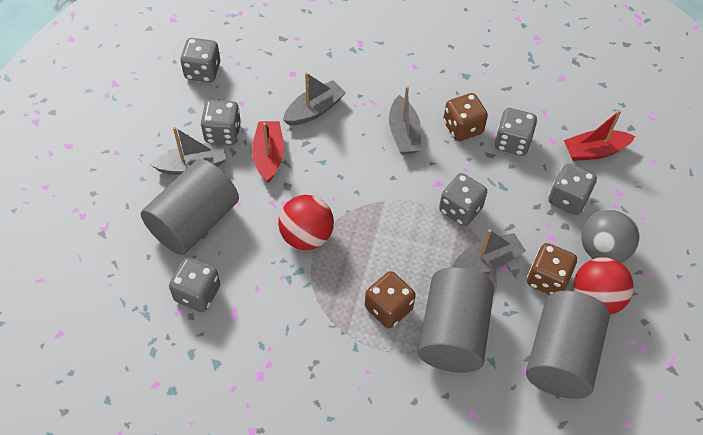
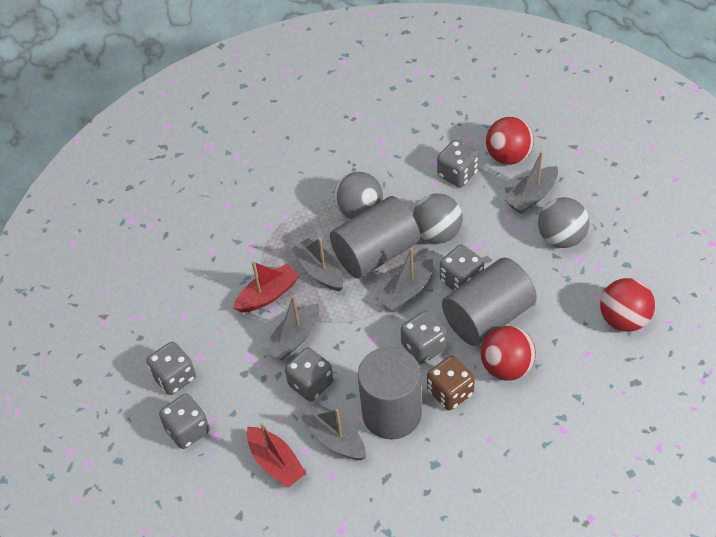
brown dice: [365,271,416,328] [443,93,488,141] [527,243,577,295] = 3 -> [427,356,475,410] = 1
grey ball: [581,209,639,263] = 1 -> [334,172,383,219] [413,193,463,244] [538,197,589,248] = 3
grey boat: [150,127,226,175] [283,72,346,126] [389,86,421,155] [452,229,526,274] = 4 -> [262,296,319,360] [292,237,344,291] [301,403,366,460] [376,248,433,312] [505,151,558,214] = 5
red ball: [278,195,334,250] [574,257,634,315] = 2 -> [481,326,536,381] [486,117,534,165] [600,278,655,332] = 3

